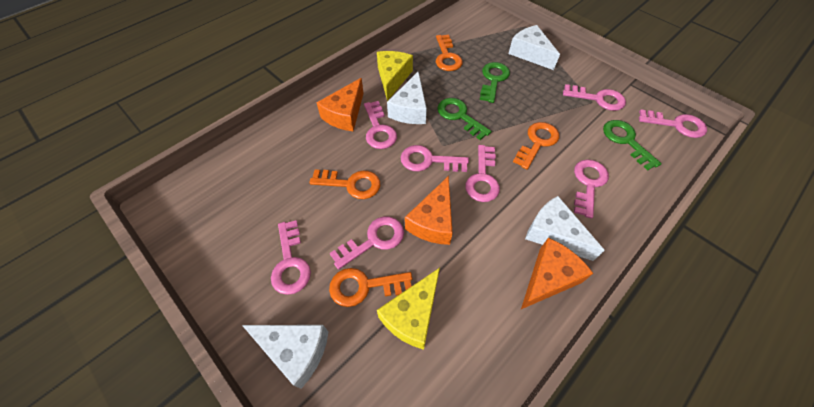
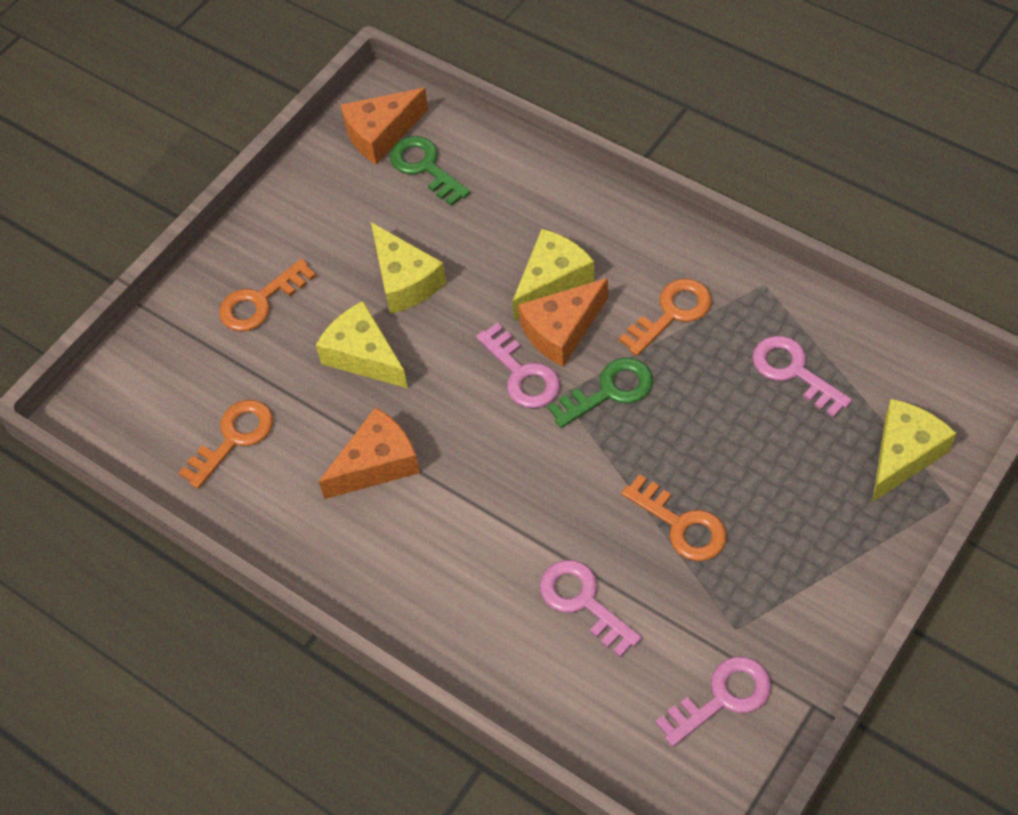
green key: [437,98,491,140] [480,62,510,103] [603,120,662,170] = 3 -> [390,136,470,206] [548,358,653,428] = 2
pink key: [271,220,311,295] [329,216,404,270] [364,101,397,149] [401,145,469,172] [465,145,500,202] [563,84,626,111] [574,160,609,219] [639,109,707,138] = 8 -> [476,323,560,408] [540,560,642,657] [655,657,771,747] [752,336,852,418] = 4
white cheese: [242,325,328,389] [387,72,427,124] [508,25,560,70] [525,196,605,261] = 4 -> none = 0
yellow cheese: [377,51,413,101] [377,268,440,350] = 2 -> [316,301,408,388] [371,222,446,314] [513,229,594,321] [872,399,956,502] = 4

